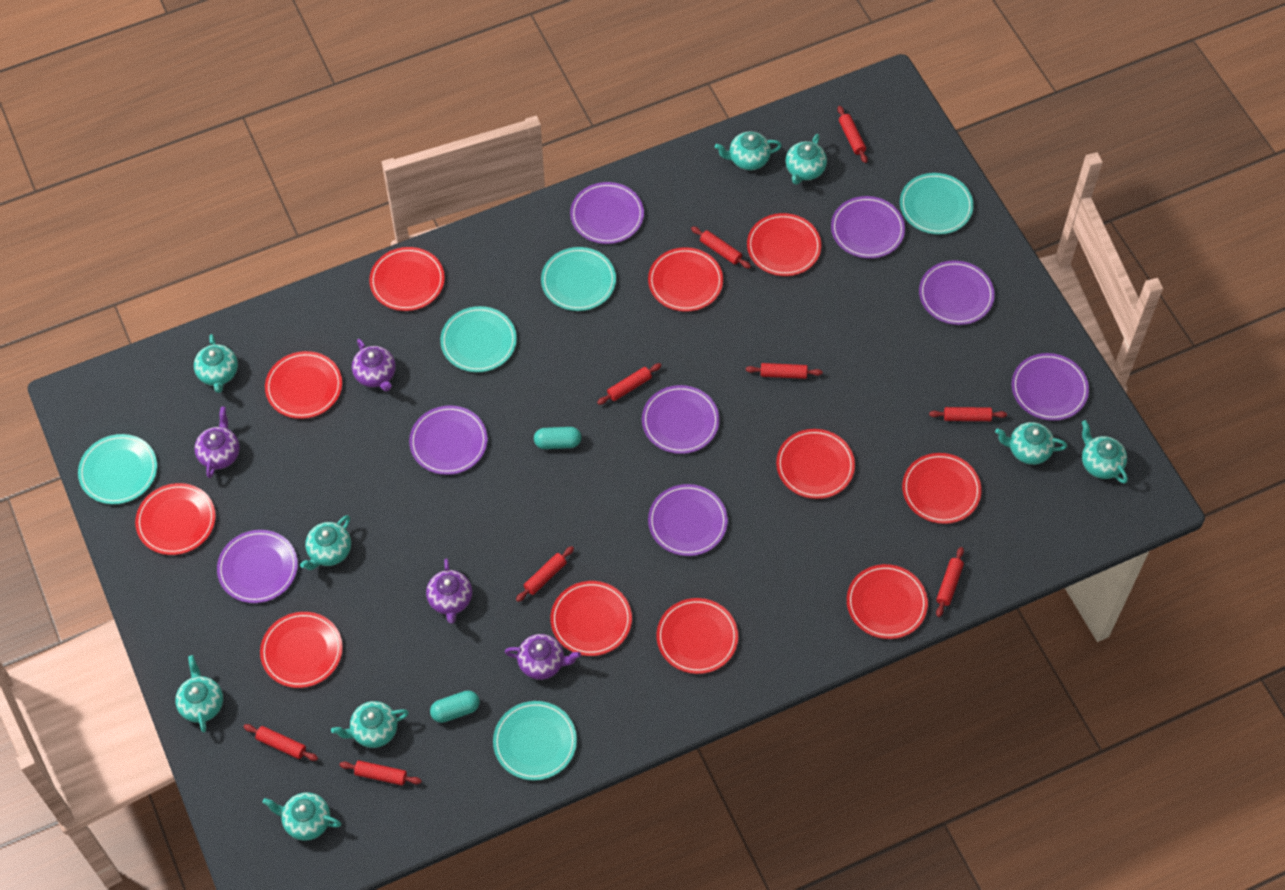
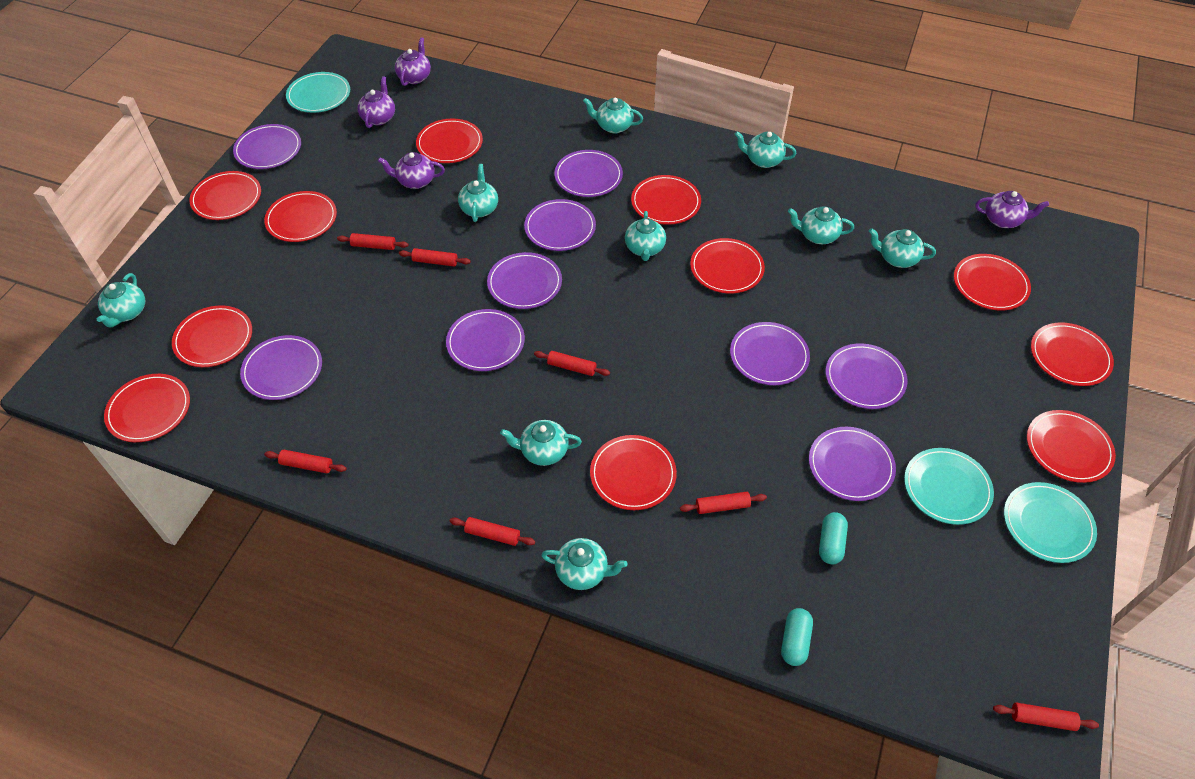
purple plate: [217,530,298,603] [409,405,488,475] [570,182,644,244] [642,385,720,454] [648,484,728,556] [831,196,905,259] [919,260,995,325] [1012,353,1089,421] = 8 -> [233,124,301,169] [240,335,322,400] [446,309,525,371] [487,252,562,309] [524,199,596,251] [554,150,623,197] [730,322,810,385] [809,427,896,501] [826,343,908,409] = 9
red rolling pin: [243,724,318,761] [340,761,422,785] [516,546,574,602] [597,363,662,405] [691,227,751,269] [746,363,822,379] [838,106,868,163] [929,407,1007,421] [936,547,964,617] = 9 -> [264,450,347,473] [337,233,408,250] [399,248,471,266] [450,517,535,546] [534,351,610,376] [680,492,767,514] [993,703,1099,731] = 7
turquoise plate: [78,434,157,504] [440,306,517,372] [493,701,577,781] [541,247,616,311] [900,173,974,235] = 5 -> [286,72,350,113] [904,448,994,525] [1004,482,1097,563] = 3

